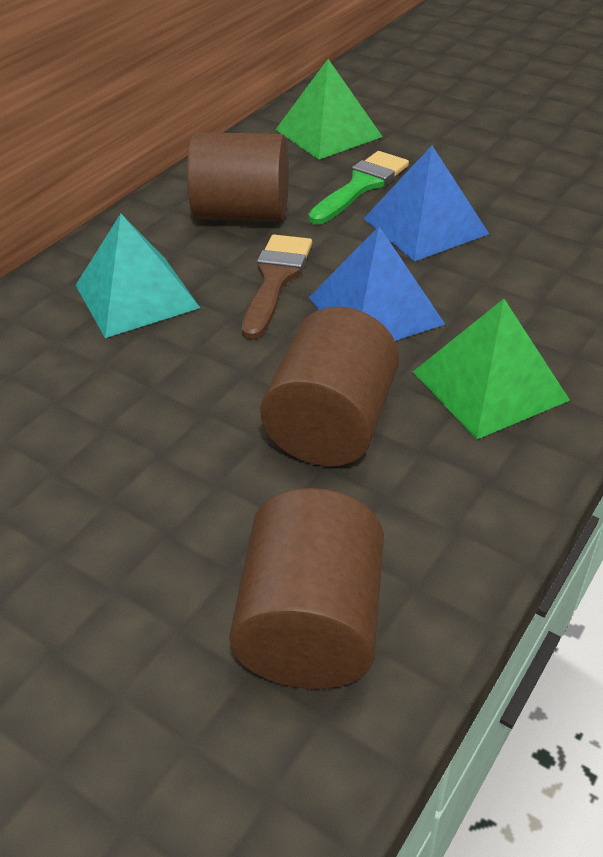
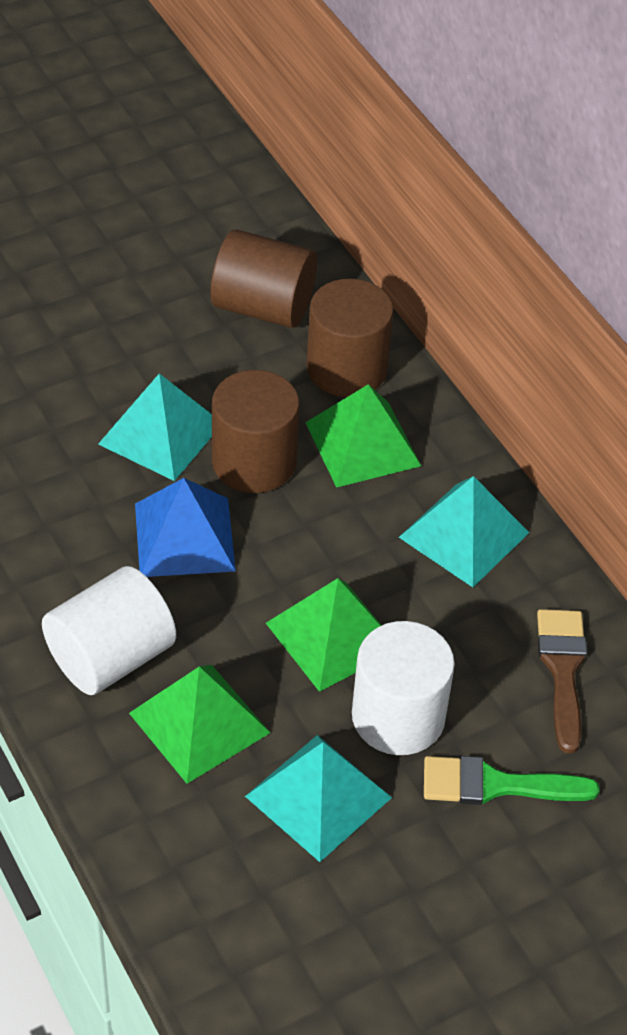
blue pyramid: [309,226,445,341] [364,146,489,262] = 2 -> [135,478,236,577] = 1
green pyramid: [275,59,383,160] [413,299,570,440] = 2 -> [129,665,270,784] [266,578,382,692] [305,384,421,488] = 3
turquoise pyramid: [76,214,200,338] = 1 -> [98,373,212,481] [245,735,392,862] [399,476,529,587] = 3
white cylinder: none = 0 -> [42,566,176,695] [352,621,455,755] = 2

